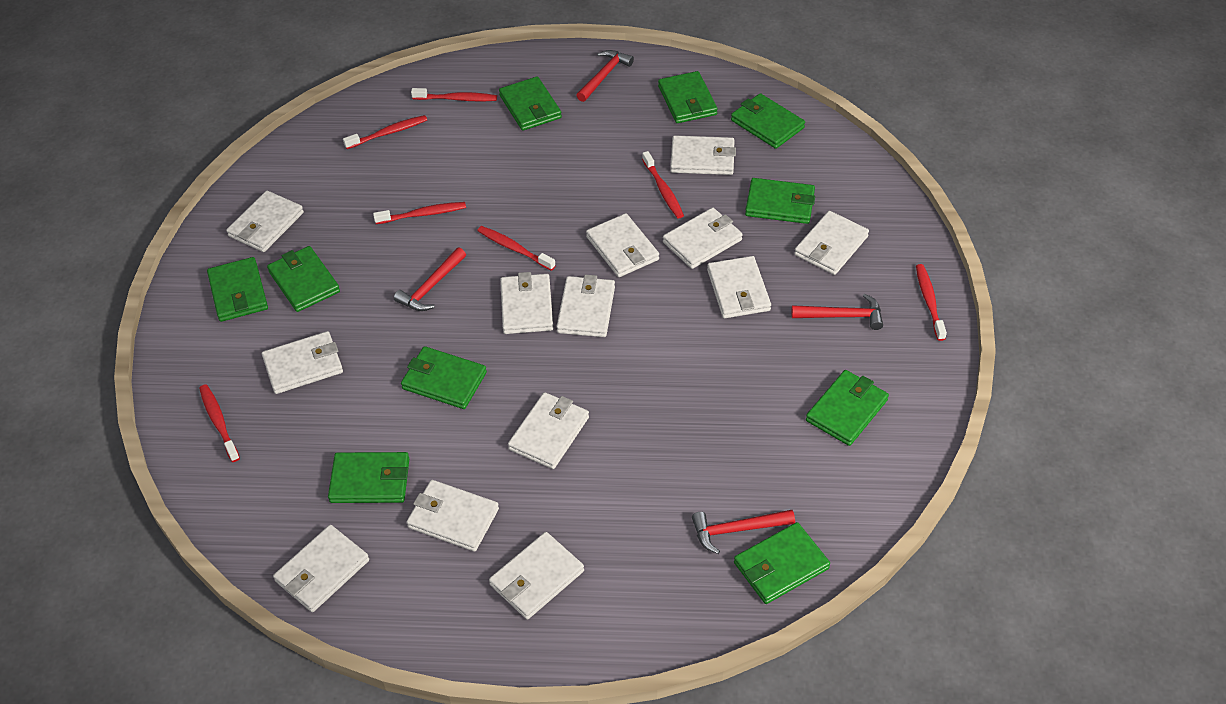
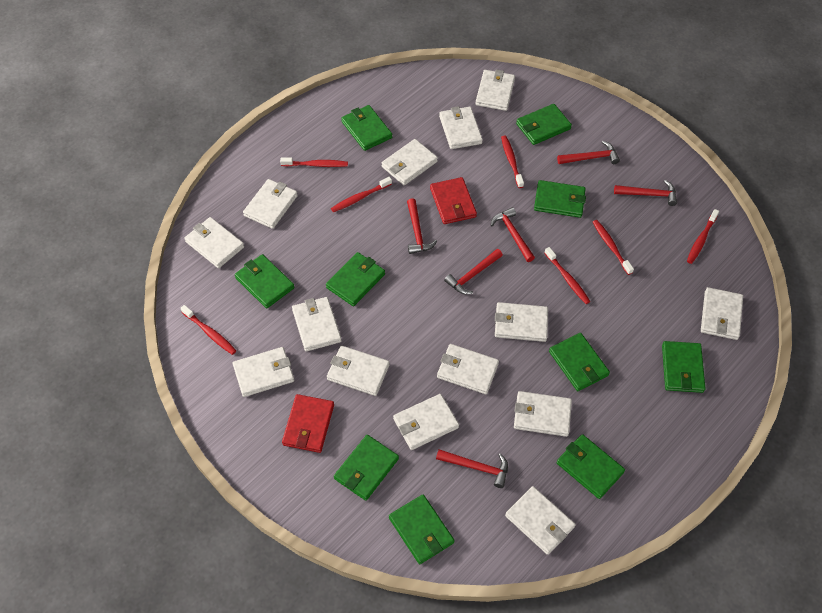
red hammer: [394,247,466,311] [576,50,634,102] [692,510,795,554] [791,294,883,330] = 4 -> [407,198,437,254] [436,449,508,488] [444,249,503,294] [491,207,535,262] [557,141,620,164] [614,180,677,206] = 6
red wallet: none = 0 -> [282,394,334,453] [430,177,477,224] = 2
white wallet: [226,191,304,252] [262,331,343,394] [273,525,369,612] [406,480,499,552] [489,532,584,620] [500,272,553,334] [508,392,589,469] [556,275,615,337] [586,213,659,277] [663,207,743,269] [670,136,736,175] [707,256,771,318] [794,211,869,275] = 13 -> [184,217,244,268] [233,347,294,397] [243,179,298,229] [292,297,342,351] [327,345,390,396] [382,139,438,186] [393,394,459,450] [437,344,499,394] [439,106,483,149] [475,70,515,111] [495,302,548,342] [505,486,576,555] [514,391,572,437] [701,287,743,340] = 14

